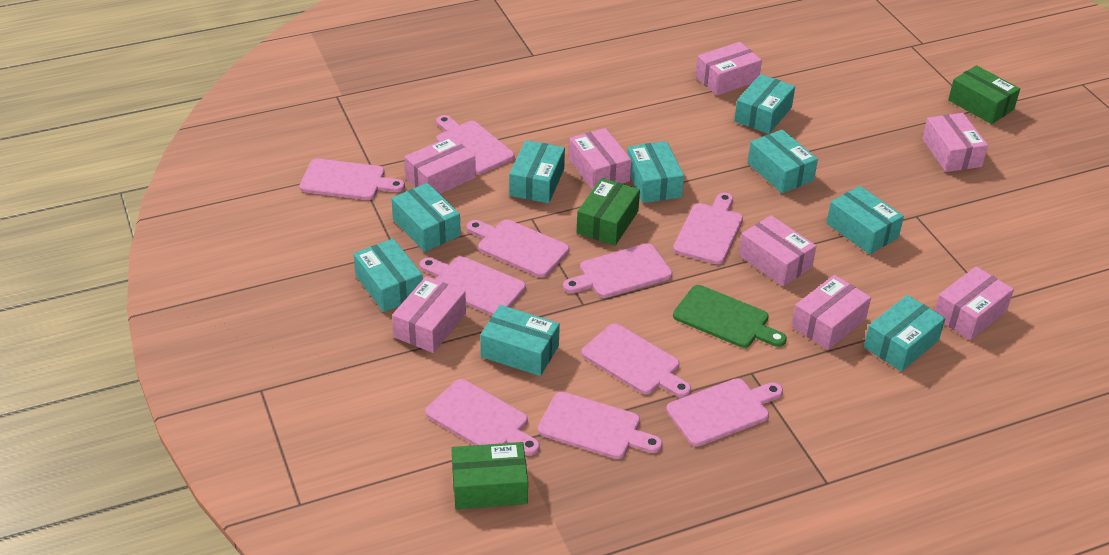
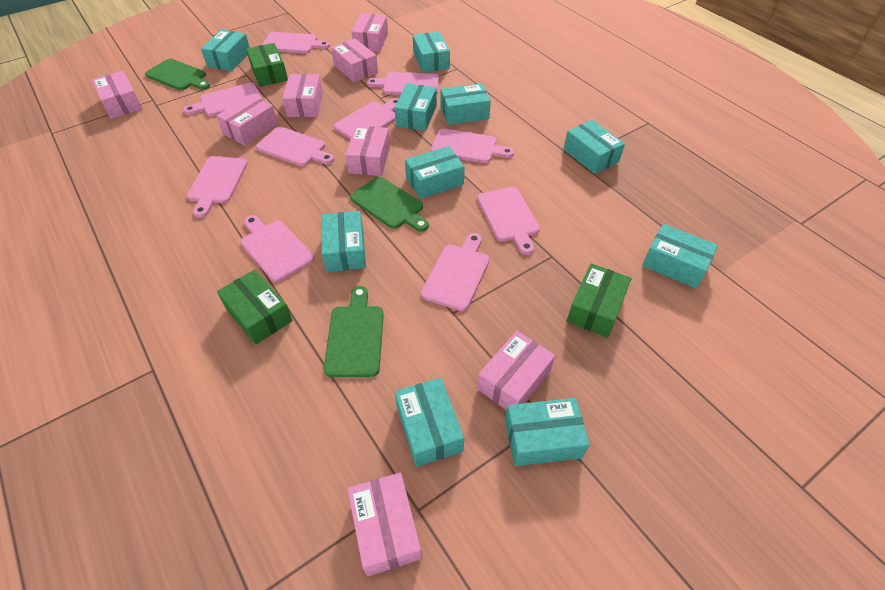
green cutting board: [673,285,787,348] = 1 -> [145,59,210,90] [324,286,384,377] [350,177,429,232] = 3
turquoise box: [354,239,423,312] [391,183,461,252] [480,305,560,376] [509,140,565,203] [627,141,684,203] [734,74,795,134] [748,129,818,194] [827,186,904,254] [864,295,945,372] = 9 -> [201,30,250,71] [321,211,366,272] [394,83,437,131] [395,378,464,467] [405,146,465,199] [413,31,450,73] [441,83,491,125] [505,398,590,466] [564,120,625,174] [642,224,718,288] = 10

